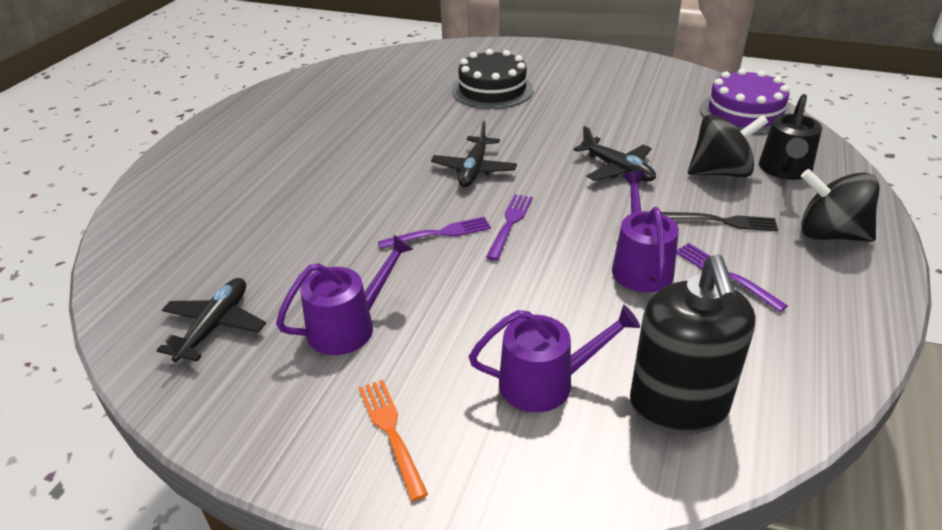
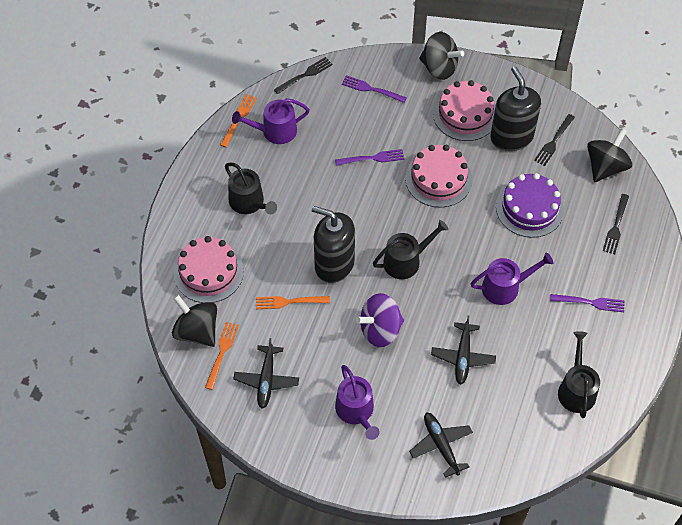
black cake: [452,49,533,109] = 1 -> none = 0
black fork: [661,212,778,231] = 1 -> [274,57,333,94] [534,114,575,166] [603,194,629,254] = 3
black soap dispenser: [630,254,755,434] = 1 -> [312,206,355,283] [490,66,541,151] = 2
black spinning top: [688,115,769,177] [801,169,880,242] = 2 -> [172,295,217,347] [419,32,464,80] [587,128,633,182] = 3
black watering can: [759,94,822,180] = 1 -> [225,162,277,214] [373,220,449,279] [558,331,600,418] = 3
orange fork: [359,380,428,501] = 1 -> [205,322,239,390] [220,94,257,147] [256,296,330,309] = 3
pink cake: none = 0 -> [174,236,244,303] [405,145,472,208] [433,80,496,141] = 3
purple spinning top: none = 0 -> [356,293,404,347] = 1

